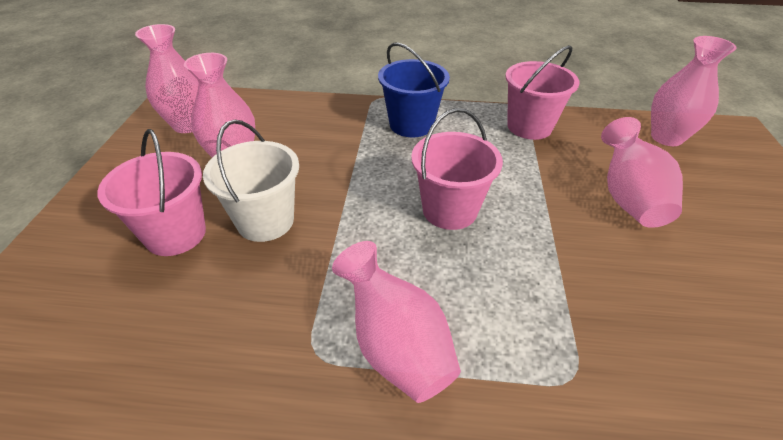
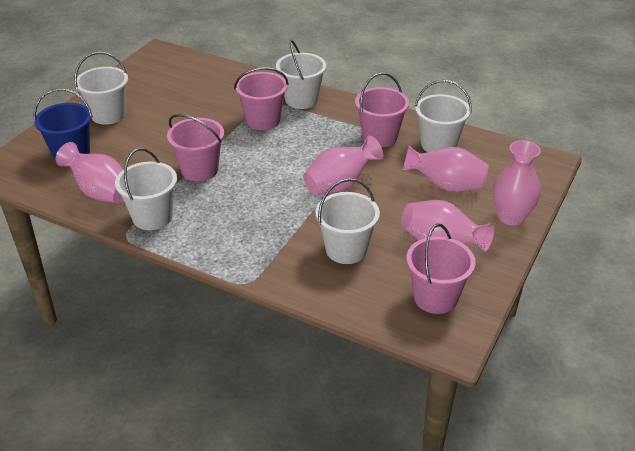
pink bucket: [97,129,206,256] [411,108,503,230] [505,45,579,140] = 3 -> [167,114,224,181] [234,67,288,130] [355,72,409,147] [406,224,476,314] = 4
white bucket: [203,120,299,242] = 1 -> [74,52,128,125] [115,148,177,230] [276,40,326,109] [315,178,380,264] [415,80,472,152] = 5

